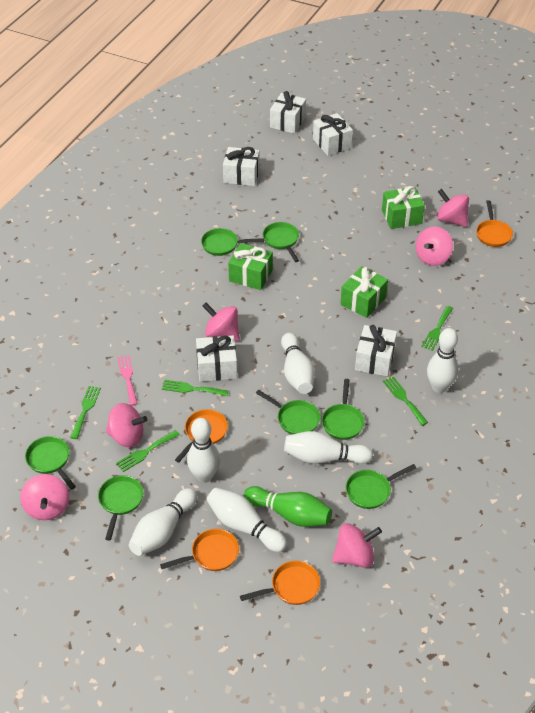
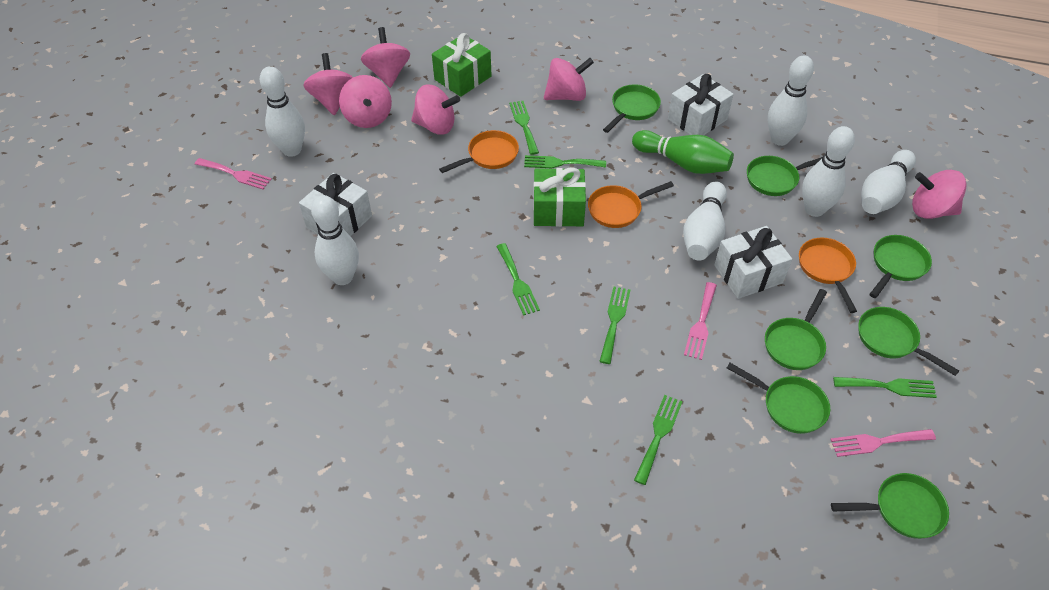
green fork: [70,386,101,439] [116,430,180,472] [162,380,228,396] [383,376,428,426] [421,306,453,351] = 5 -> [496,243,540,316] [509,101,539,155] [524,155,606,168] [599,287,630,364] [634,395,683,485] [833,377,937,398] = 6
green gift: [228,243,273,290] [340,266,388,318] [382,186,425,229] = 3 -> [432,33,492,97] [533,167,586,227] = 2
orange pan: [160,529,239,571] [175,409,228,463] [240,561,320,605] [476,201,513,247] = 4 -> [439,130,519,173] [588,181,674,228] [799,238,857,313] = 3
pink fork: [117,355,138,406] = 1 -> [195,158,272,189] [684,282,717,360] [830,429,936,457] = 3
white gift: [196,336,237,382] [223,147,260,186] [270,91,306,134] [313,113,353,156] [355,325,397,377] = 5 -> [299,173,372,236] [668,74,734,135] [714,226,792,299] = 3

